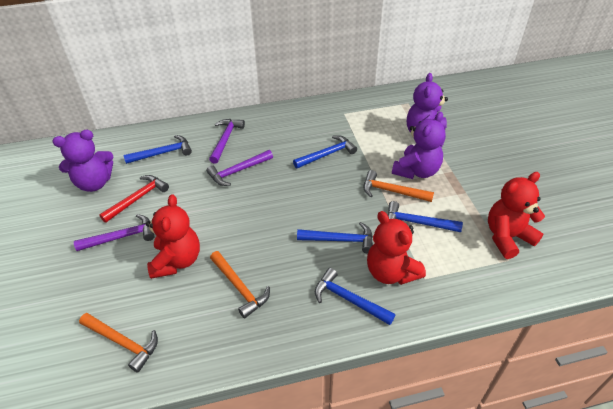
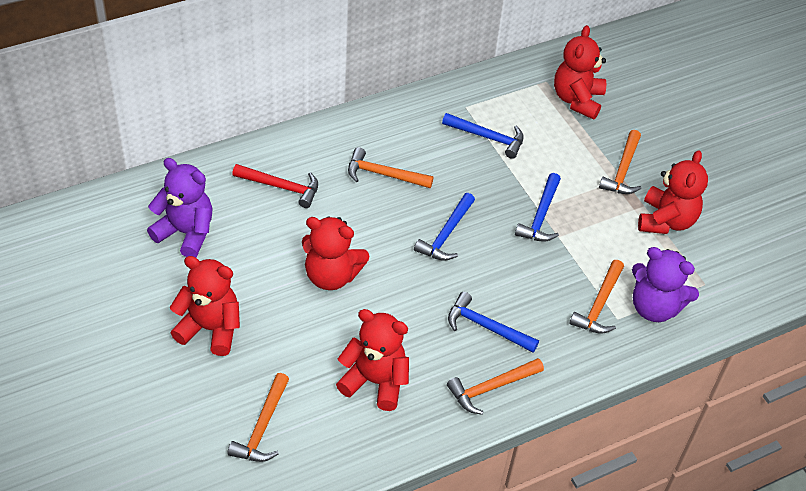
blue hammer: [124,135,192,164] [293,135,357,169] [297,222,373,254] [315,268,395,325] [388,201,463,232] = 5 -> [414,193,475,261] [442,113,524,159] [448,292,539,353] [515,173,561,242] = 4
orange hammer: [79,313,158,373] [210,251,270,318] [363,170,434,202] = 3 -> [228,373,289,462] [348,147,434,188] [447,358,544,415] [569,260,624,334] [599,130,641,194] = 5
purple hammer: [74,214,155,251] [206,150,273,186] [209,119,245,164] = 3 -> none = 0
purple teddy bear: [52,130,113,192] [392,112,445,179] [407,73,448,147] = 3 -> [147,158,213,258] [632,247,699,322] = 2
red teddy bear: [146,194,200,279] [367,211,426,285] [488,172,545,259] = 3 -> [170,256,240,356] [302,216,369,290] [336,309,409,411] [554,25,606,119] [638,150,708,234] = 5

